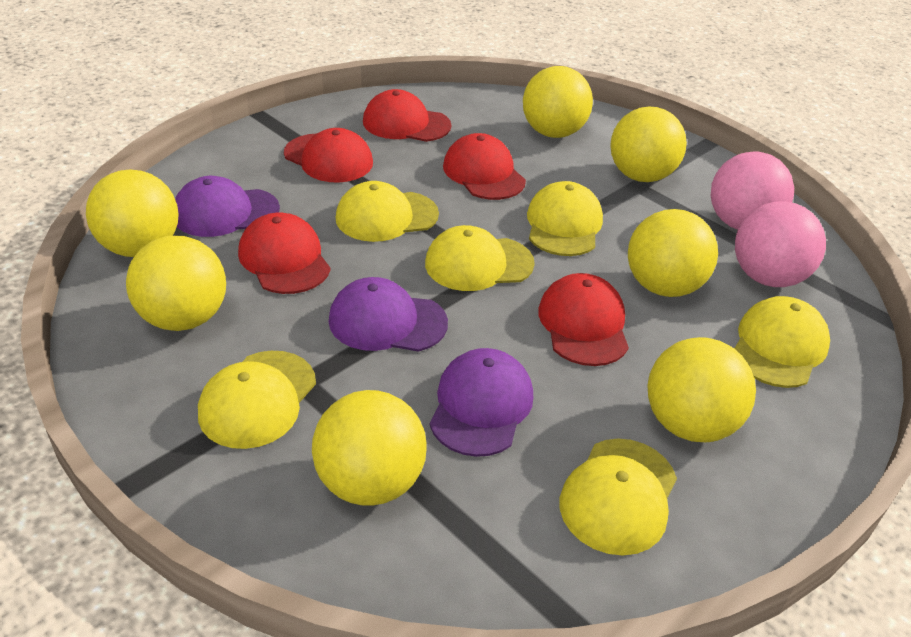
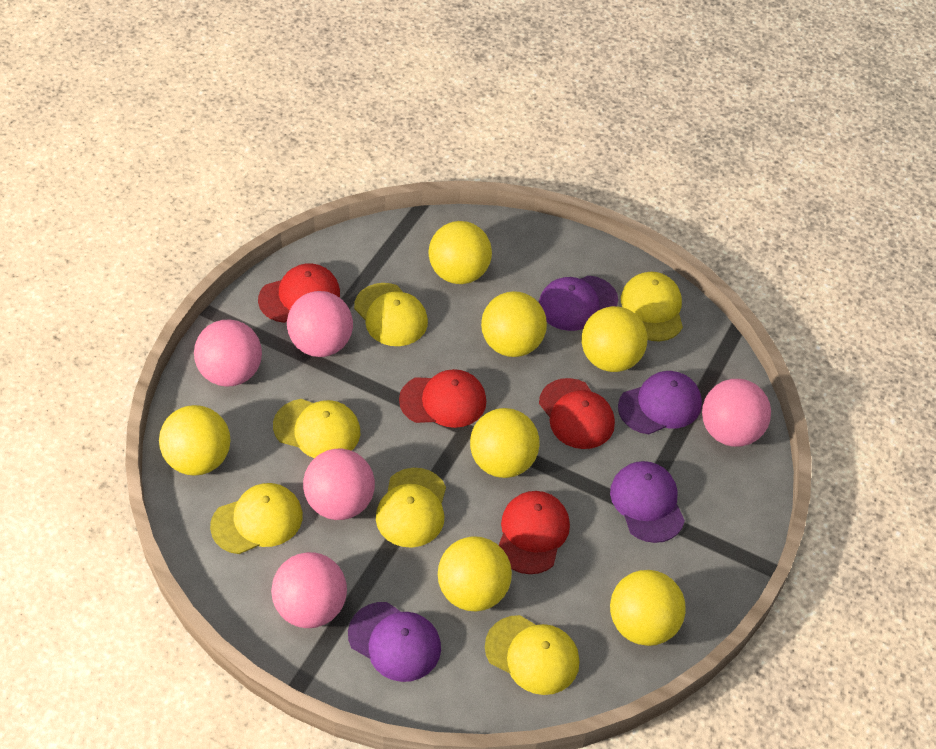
pink ball: [710,152,794,230] [735,201,826,287] = 2 -> [194,319,262,387] [271,552,347,628] [287,291,353,357] [303,449,375,520] [702,379,771,447] = 5
purple cap: [175,176,280,237] [329,277,448,352] [430,348,533,457] = 3 -> [348,602,441,682] [539,276,618,331] [610,461,685,543] [618,371,702,434] = 4
red cap: [238,212,331,294] [284,128,373,182] [363,89,451,142] [443,133,526,200] [538,273,629,366] = 5 -> [258,263,340,323] [399,369,486,428] [499,491,570,574] [539,378,615,449] = 4

